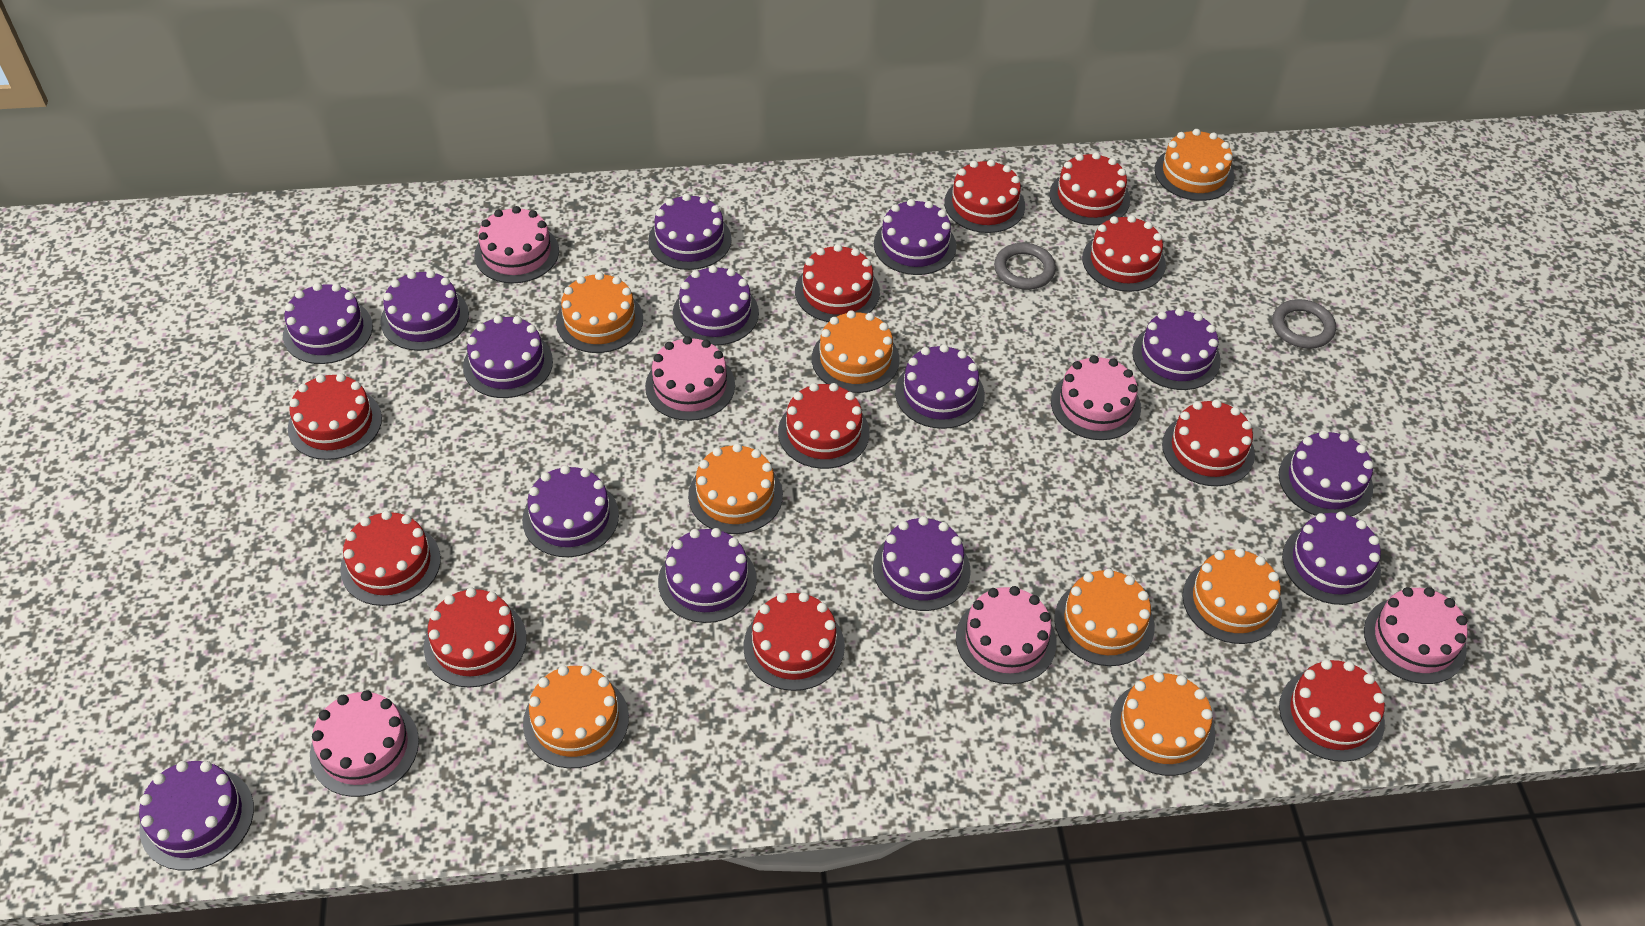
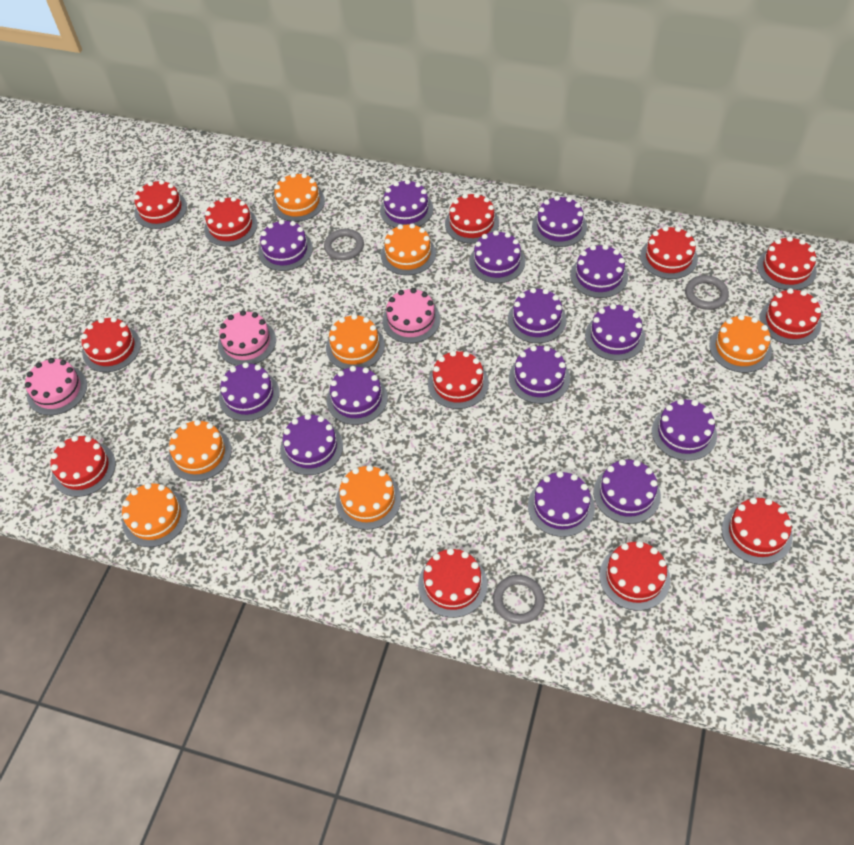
grey ring: [994,243,1056,290] [1272,299,1336,349] = 2 -> [324,229,364,260] [493,575,545,624] [685,275,729,310] = 3
orange cake: [523,665,629,768] [556,272,643,353] [688,443,783,534] [812,310,900,393] [1054,568,1155,666] [1110,672,1215,776] [1155,129,1234,201] [1183,548,1282,644] = 8 -> [122,483,188,547] [168,420,232,481] [272,173,325,222] [326,314,385,369] [336,465,401,530] [381,223,436,275] [709,315,772,373] = 7
pink cake: [310,690,419,797] [474,206,559,283] [645,336,735,421] [956,586,1057,684] [1051,355,1141,440] [1364,587,1468,684] = 6 -> [25,358,87,415] [218,310,276,366] [383,288,440,343] = 3
red cake: [288,373,382,460] [340,511,441,606] [424,588,527,688] [743,592,845,691] [778,383,870,469] [795,244,880,322] [944,159,1025,233] [1050,152,1130,225] [1082,215,1166,292] [1162,399,1255,486] [1279,659,1385,762] = 11 -> [50,436,116,497] [81,317,141,372] [134,180,187,229] [204,197,258,247] [418,548,488,618] [428,351,489,409] [445,193,499,244] [599,541,671,611] [640,226,698,279] [722,497,793,565] [757,236,817,290] [759,288,821,345] = 12

